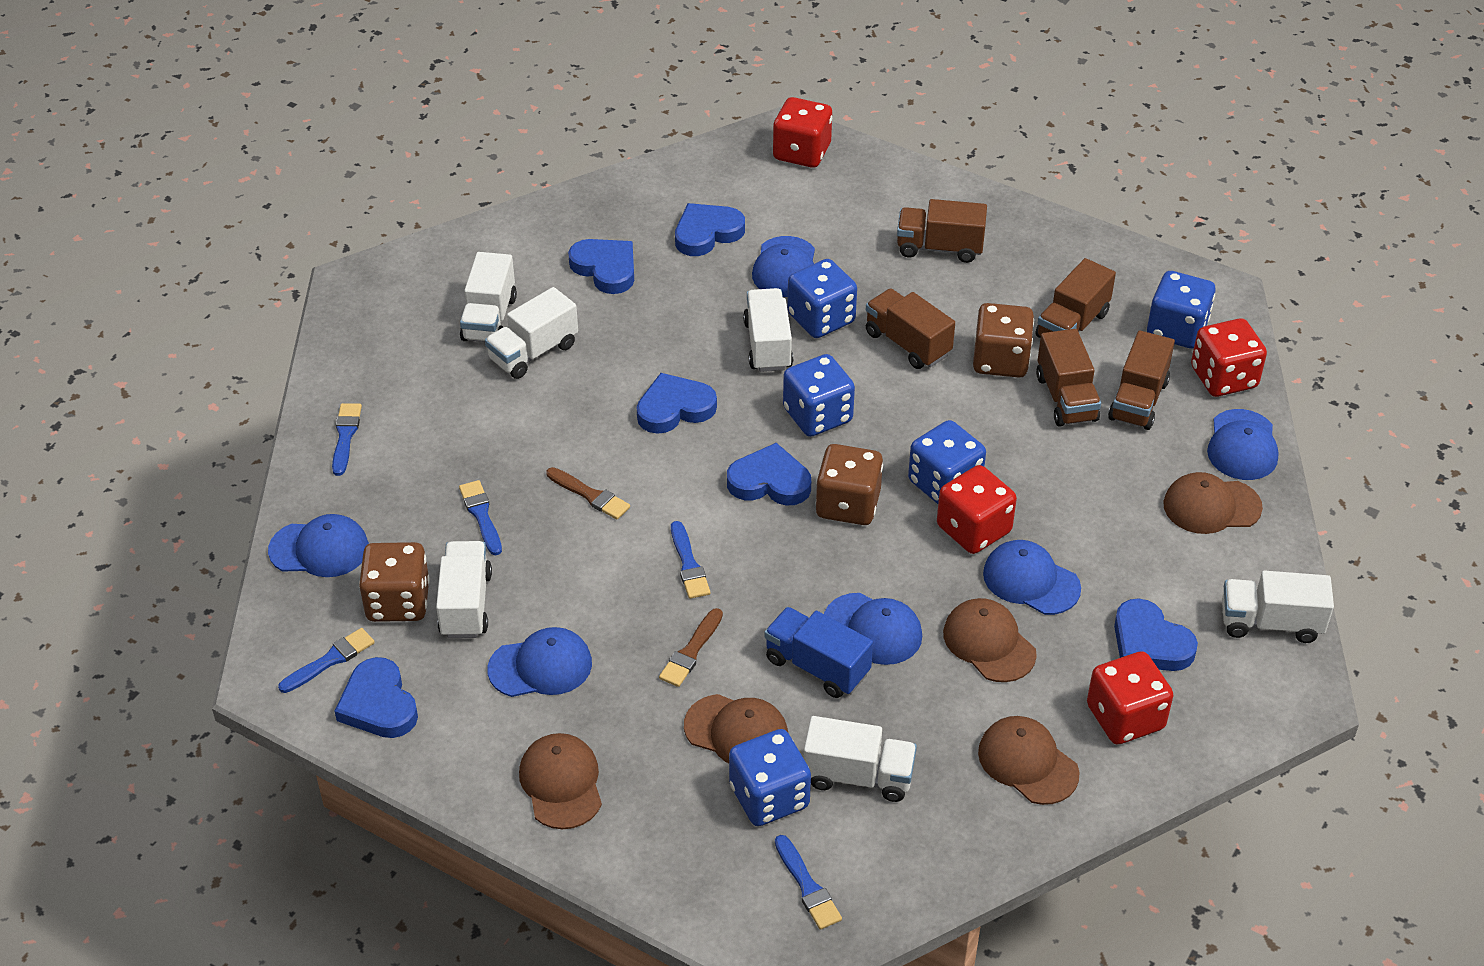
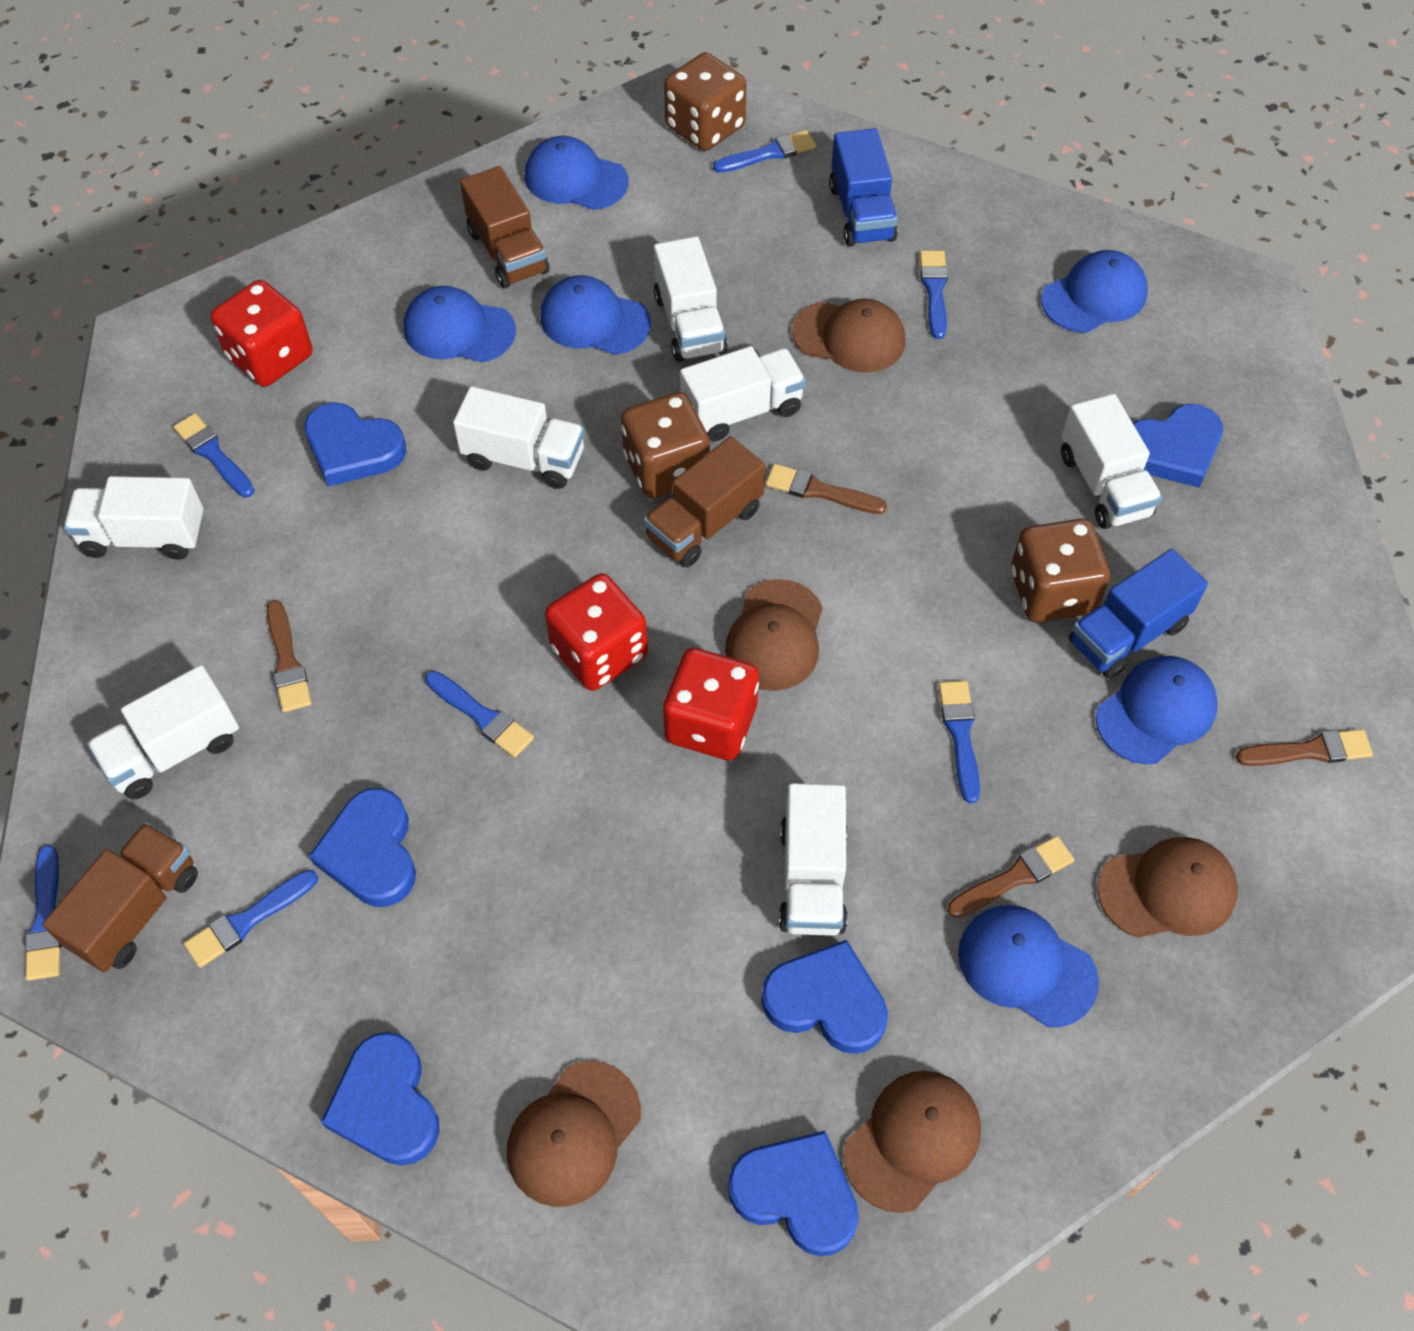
blue brush: [278,628,375,693] [332,403,362,476] [459,480,502,555] [671,521,711,599] [775,835,842,930] = 5 -> [25,845,62,981] [173,413,255,497] [184,870,318,968] [425,671,534,758] [713,130,816,173] [920,250,948,339] [938,681,980,803] = 7
blue dice: [729,729,811,826] [783,354,855,437] [787,259,857,338] [908,420,986,504] [1147,271,1216,349] = 5 -> none = 0
blue truck: [764,607,873,698] = 1 -> [829,128,898,247] [1069,549,1208,679] = 2
brown brush: [546,467,630,520] [659,608,723,687] = 2 -> [267,600,311,712] [766,464,887,514] [947,836,1074,918] [1236,729,1373,766] = 4
brown truck: [866,289,955,369] [897,199,987,263] [1035,258,1116,338] [1036,329,1101,427] [1108,330,1175,430] = 5 -> [42,822,198,973] [460,166,550,288] [644,436,765,567] = 3
red dice: [773,97,832,168] [937,465,1017,554] [1087,651,1174,744] [1191,318,1267,397] = 4 -> [211,280,312,387] [545,573,648,691] [663,648,759,760] = 3
white truck: [436,541,492,638] [460,252,517,342] [485,287,578,379] [743,288,793,372] [804,716,917,802] [1222,570,1334,643] = 6 -> [64,476,203,560] [87,665,239,800] [453,386,585,489] [654,236,728,362] [680,346,806,442] [779,783,848,936] [1061,394,1162,529] = 7

